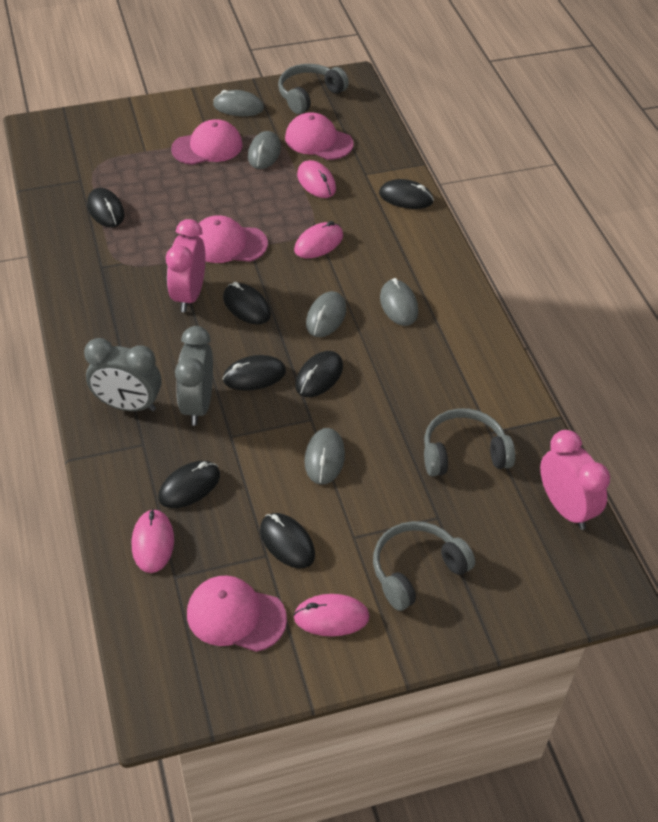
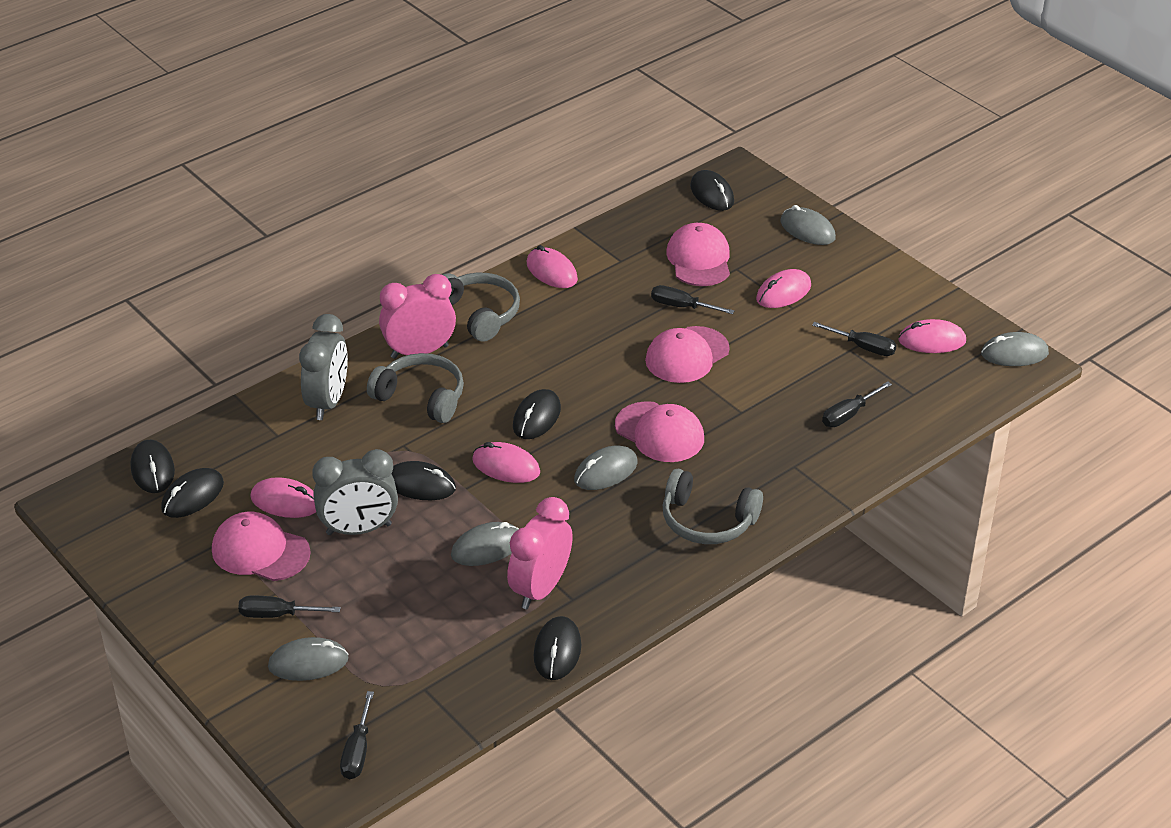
black mouse: [87,188,125,227] [159,461,220,508] [223,282,271,324] [223,355,286,391] [260,513,315,568] [295,351,343,397] [379,179,434,209] = 7 -> [131,440,175,493] [161,468,224,518] [391,461,456,500] [513,389,561,439] [534,616,581,680] [690,170,734,211] = 6
black screwdriver: none = 0 -> [238,596,341,618] [340,691,374,779] [651,285,735,314] [812,322,897,356] [822,381,892,427] = 5
pink mouse: [132,509,174,573] [293,594,370,636] [294,221,343,258] [297,160,336,198] = 4 -> [250,477,316,518] [472,442,540,483] [527,245,578,288] [756,269,811,308] [898,319,966,353] = 5

